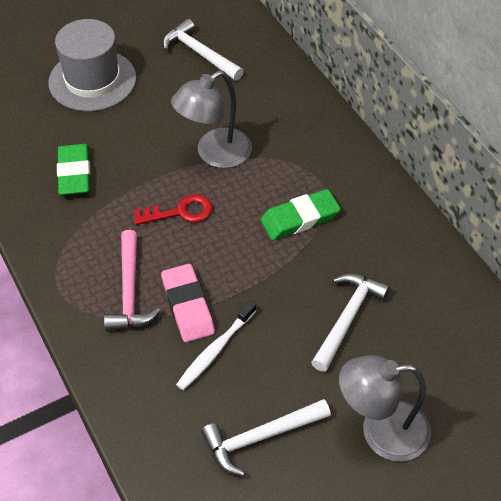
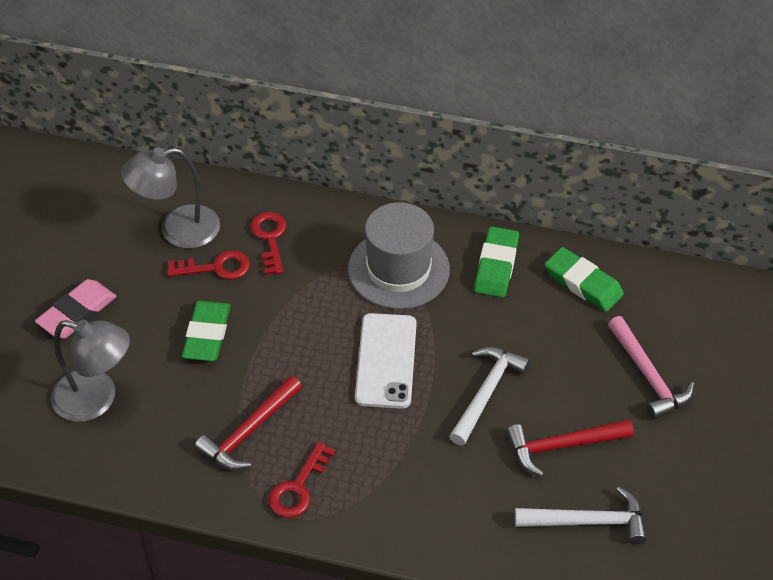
green eraser: [57,144,90,195] [260,189,340,240] = 2 -> [182,301,230,361] [474,226,519,298] [545,247,624,312] = 3
red hammer: none = 0 -> [195,375,302,470] [506,419,634,476] = 2
red key: [134,194,213,225] = 1 -> [167,250,250,280] [250,212,286,275] [268,442,335,518] = 3
white hammer: [163,19,244,81] [201,399,331,476] [311,273,390,372] = 3 -> [449,347,530,446] [515,487,647,545] = 2
white phone: none = 0 -> [355,313,417,409] = 1
white toothbrush: [176,300,257,390] = 1 -> none = 0

